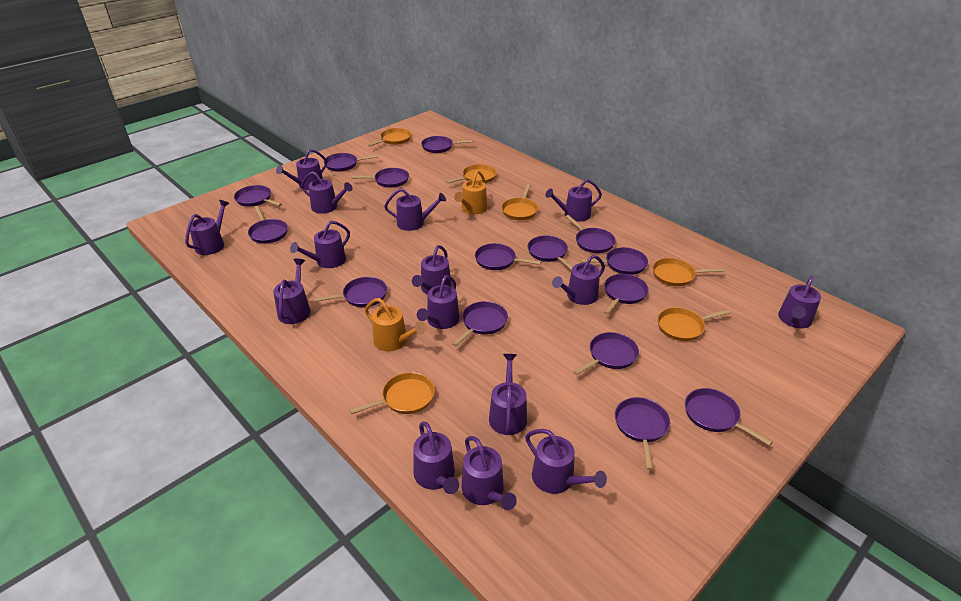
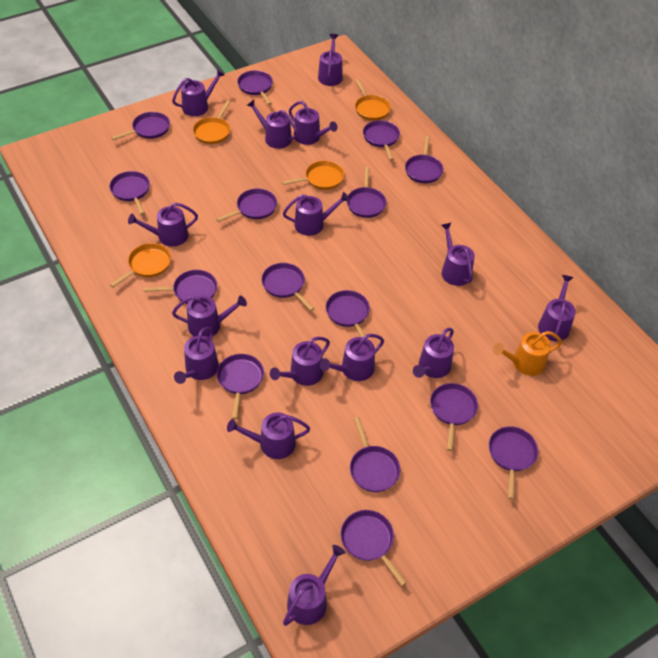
orange pan: [349,372,435,414] [368,128,411,146] [446,164,496,184] [501,184,538,220] [652,258,725,286] [657,307,731,341] = 6 -> [110,243,171,288] [193,101,230,144] [282,161,344,190] [355,79,391,121] = 4
orange watering can: [365,298,426,351] [454,171,487,214] = 2 -> [493,331,562,376] = 1

